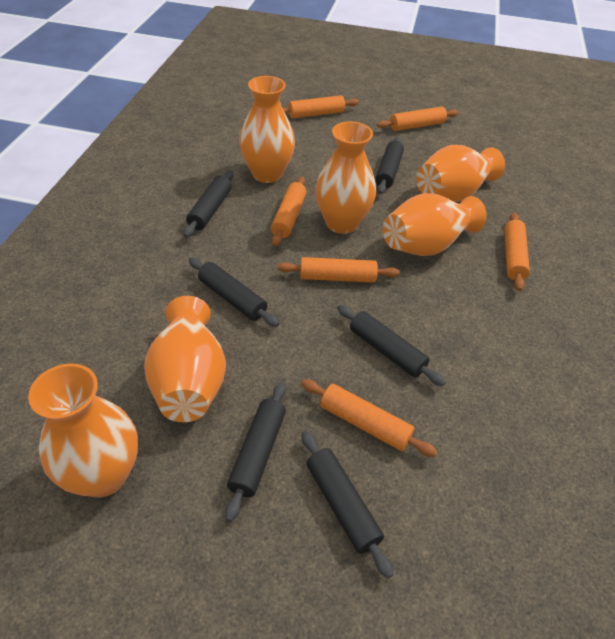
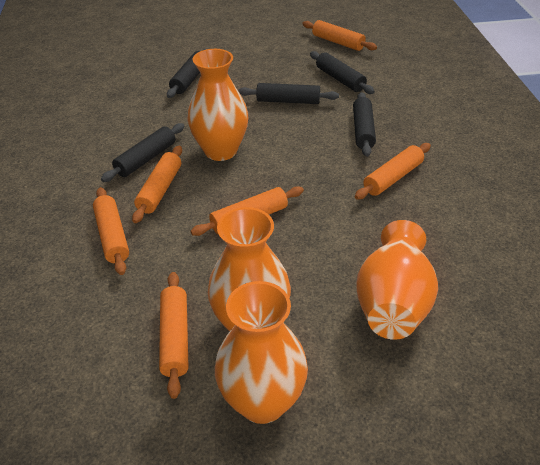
black rolling pin: [183,171,233,238] [189,257,279,327] [225,382,286,522] [301,431,393,578] [337,305,446,386] [375,137,404,194] = 6 -> [101,123,184,182] [167,48,208,98] [238,83,339,104] [310,51,375,94] [353,92,376,157] = 5
orange vase: [28,363,138,498] [144,296,226,422] [239,76,295,183] [315,121,376,234] [383,193,487,256] [416,145,505,202] = 6 -> [188,49,248,161] [208,207,291,331] [215,281,308,424] [357,220,438,340] = 4

